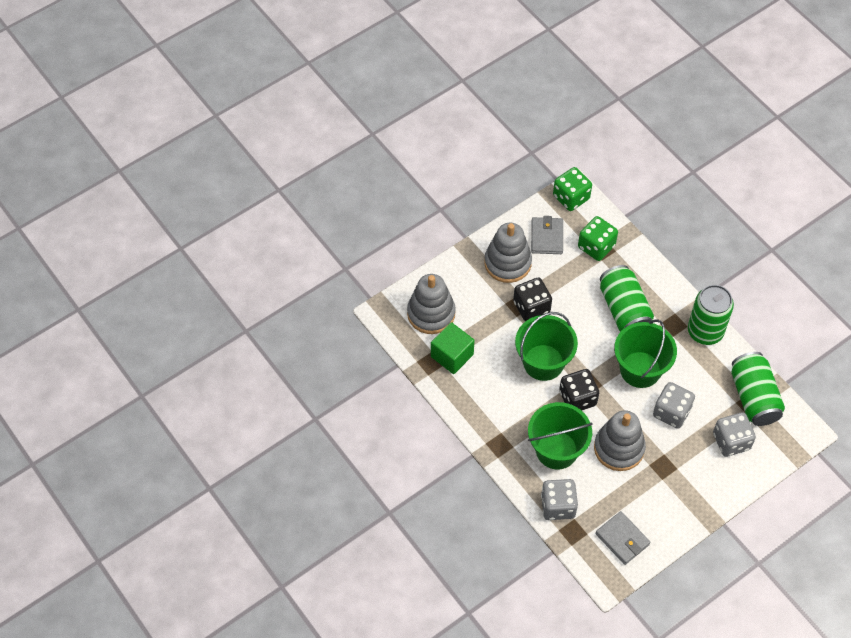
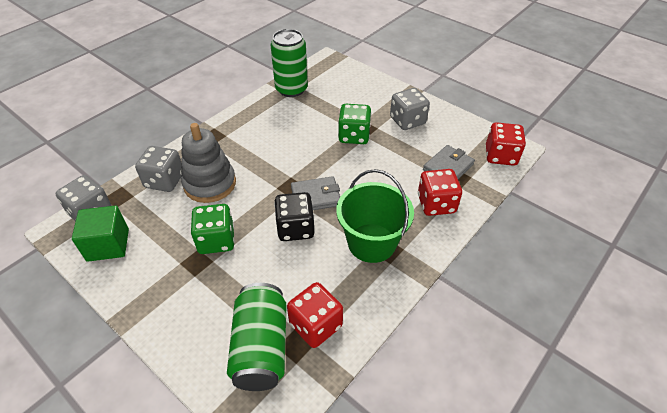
black dice: [513,277,552,321] [559,369,599,411] = 2 -> [274,192,315,241] = 1
green bucket: [515,312,578,381] [528,402,593,469] [614,319,677,388] = 3 -> [336,169,414,263] = 1
green can: [600,265,654,332] [688,285,734,345] [731,352,785,426] = 3 -> [227,283,287,391] [270,29,308,97] = 2
grey stacking toy: [407,274,456,334] [484,223,532,283] [594,410,646,471] = 3 -> [181,123,236,203] = 1
red dice: none = 0 -> [287,282,343,348] [418,169,462,216] [486,122,526,166] = 3

